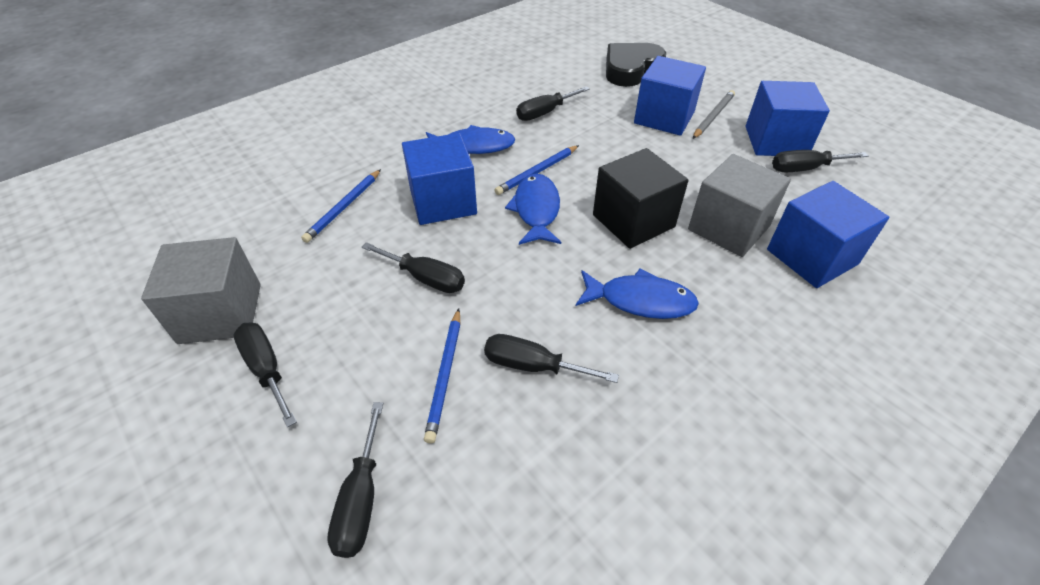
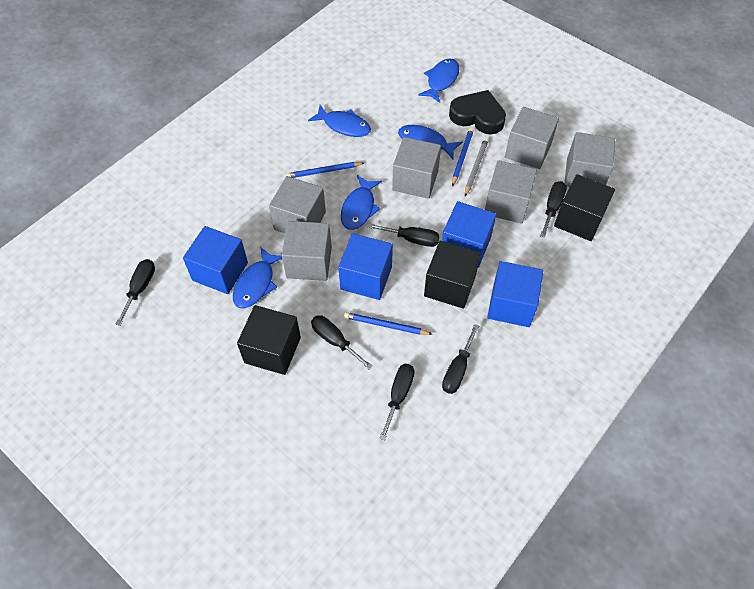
black cube: [593,148,689,249] = 1 -> [237,305,301,375] [424,241,481,309] [554,174,615,241] = 3
blue fish: [426,125,516,154] [505,174,561,245] [576,268,699,319] = 3 -> [233,247,282,309] [308,105,371,137] [341,175,382,230] [398,125,463,159] [418,58,460,103] = 5
grey cube: [141,237,261,344] [688,154,791,257] = 2 -> [269,176,326,233] [282,221,332,281] [392,137,441,199] [485,160,537,224] [505,107,559,169] [564,132,615,187] = 6

